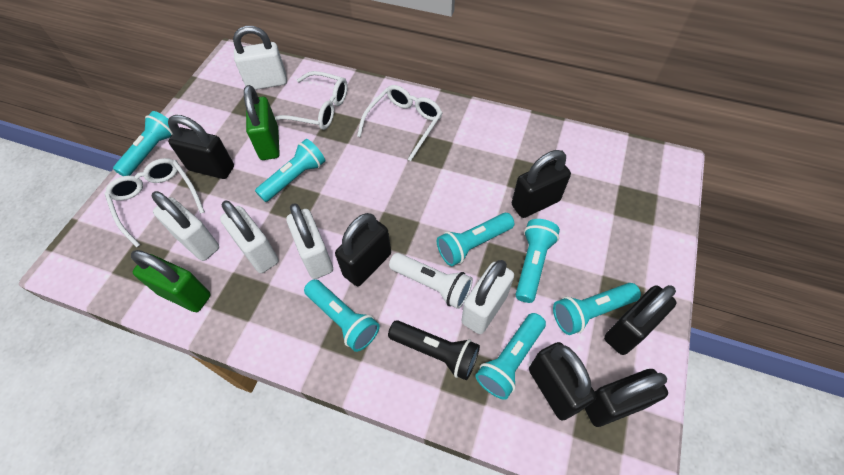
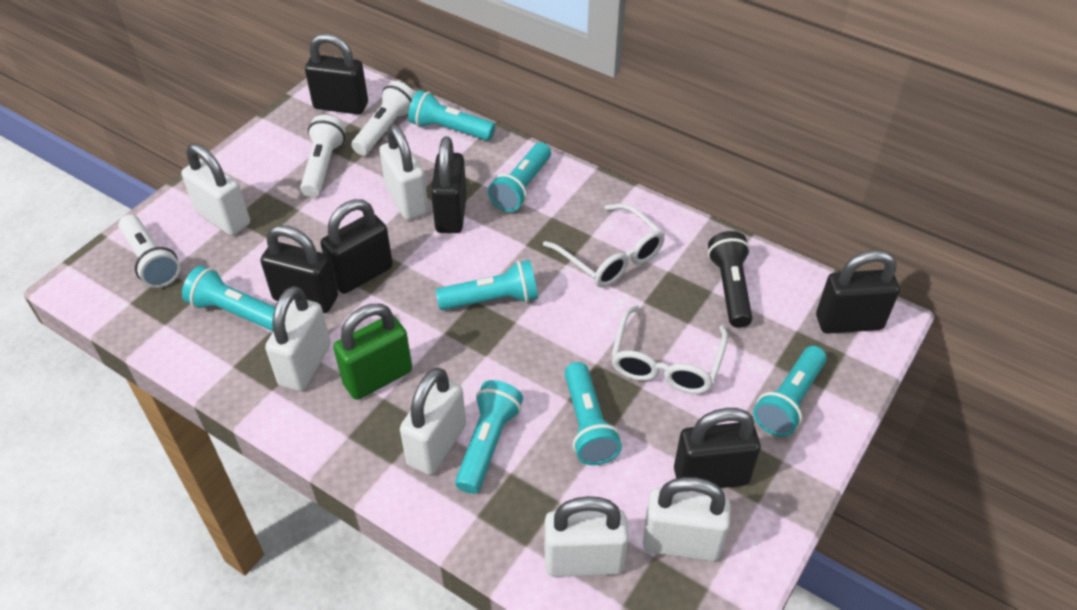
green padlock: [131,250,211,312] [244,85,280,160] = 2 -> [333,304,412,400] = 1
white flashlight: [389,253,473,309] = 1 -> [118,214,180,288] [300,115,346,197] [352,81,415,155] = 3
white glasses: [105,158,205,247] [275,71,348,130] [357,85,442,161] = 3 -> [543,203,665,287] [611,305,728,394] = 2
white padlock: [152,191,219,261] [220,201,279,273] [233,26,287,90] [286,203,333,279] [461,260,514,334] = 5 -> [181,143,250,236] [265,286,331,391] [379,124,429,220] [400,367,466,475] [545,496,629,577] [643,477,731,561] = 6

